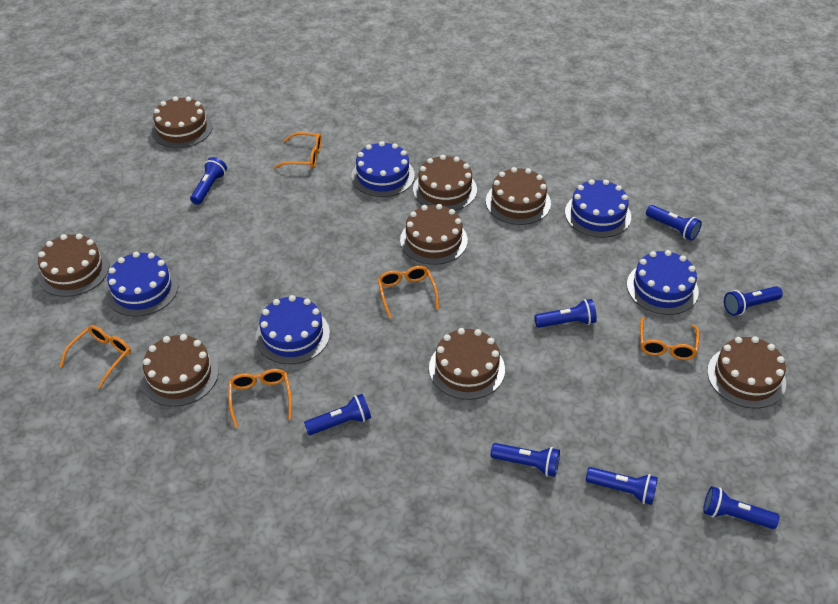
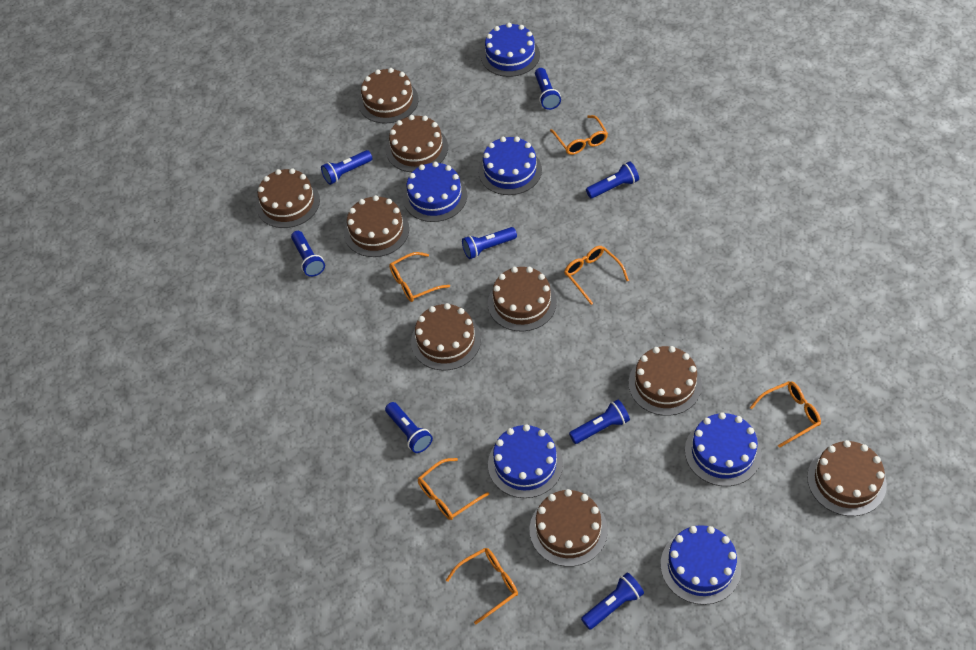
blue cake: [106,252,178,317] [256,295,330,364] [351,141,415,197] [565,179,631,238] [627,250,699,315] = 5 -> [403,162,467,222] [478,136,542,195] [481,23,540,77] [488,424,563,498] [661,525,741,605] [685,412,762,486] = 6
brown cake: [37,234,109,297] [141,334,218,407] [152,96,213,148] [400,204,468,265] [413,155,477,211] [429,328,505,400] [486,167,551,225] [707,336,786,409] = 8 -> [256,168,320,228] [344,195,409,257] [358,68,419,123] [386,115,448,172] [411,303,481,371] [488,267,557,332] [530,489,608,567] [629,346,702,416] [807,440,887,516] = 9
orange glasses: [59,325,131,388] [228,369,292,428] [274,132,322,169] [378,266,439,319] [640,317,700,360] = 5 -> [389,252,450,302] [418,458,489,520] [446,548,518,624] [550,115,608,155] [564,246,629,305] [750,381,821,448] = 6

